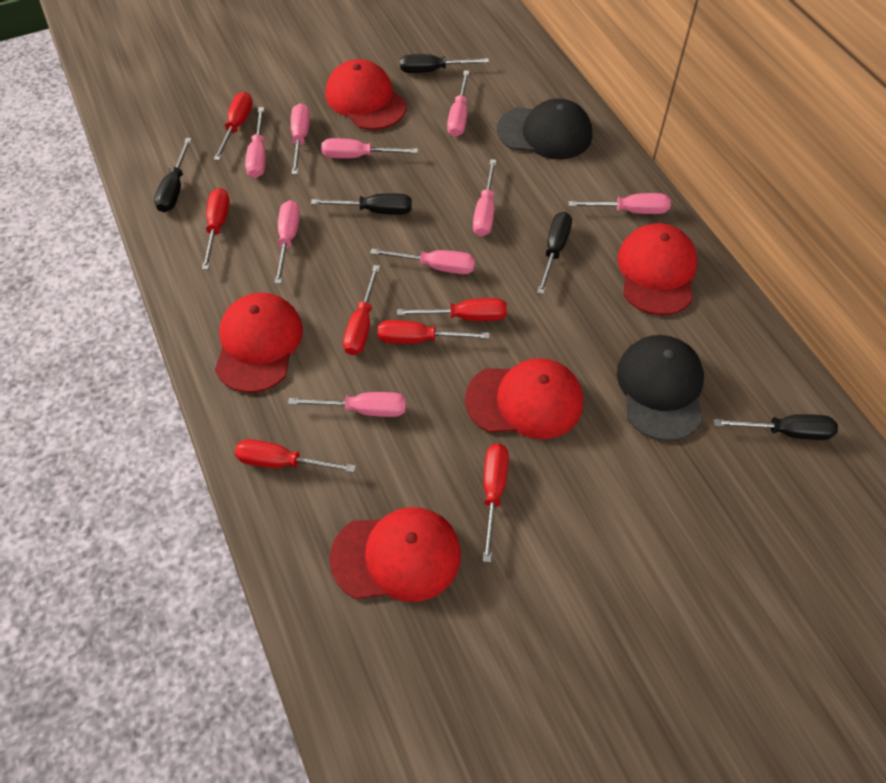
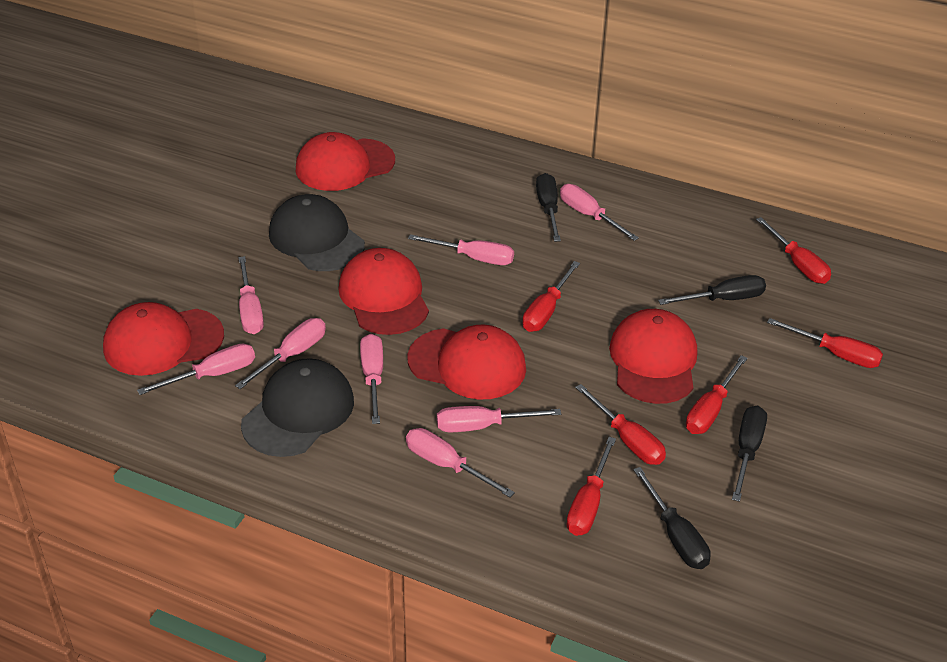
black screwdriver: [154,138,192,212] [311,193,412,215] [400,54,489,73] [537,212,572,294] [714,414,838,440] = 5 -> [536,173,561,242] [633,467,711,569] [658,275,766,305] [732,406,767,502] = 4
pink screwdriver: [245,107,266,178] [275,200,300,284] [288,392,406,417] [291,103,310,175] [321,138,418,158] [370,249,475,274] [447,70,469,137] [473,159,496,236] [568,193,671,214] = 9 -> [137,343,255,395] [235,318,326,389] [238,256,264,334] [360,334,383,424] [406,428,515,497] [408,234,514,265] [437,406,561,432] [560,184,639,241] = 8
red screwdriver: [202,188,230,270] [214,92,253,161] [235,439,356,473] [343,265,380,355] [378,320,490,344] [397,298,507,321] [483,444,509,563] = 7 -> [522,261,580,332] [567,437,616,536] [575,384,666,465] [686,355,748,434] [756,217,831,284] [767,318,883,368] = 6

